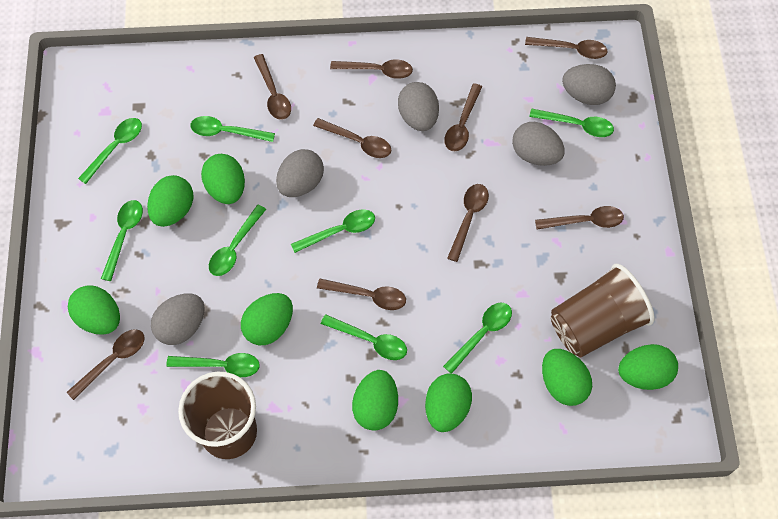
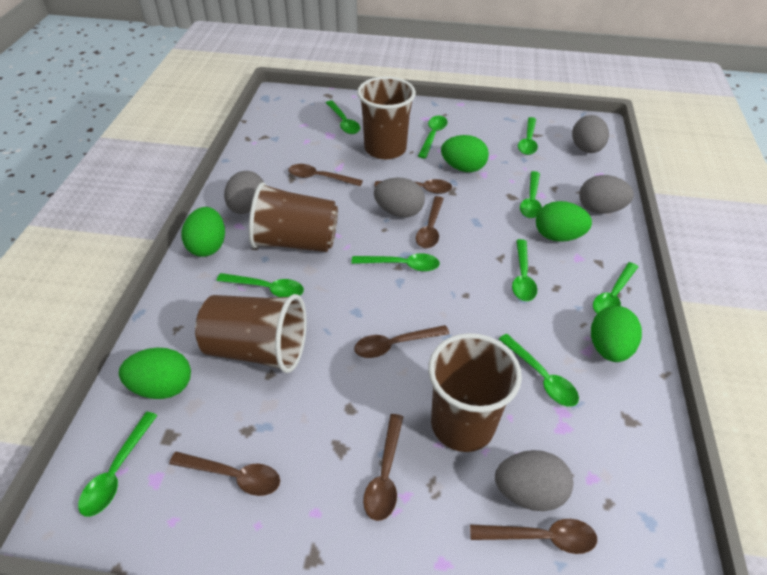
brown cup: [178,371,257,459] [551,264,654,358] = 2 -> [195,294,307,373] [249,183,338,252] [357,76,416,159] [428,333,522,452] = 4
brown spoon: [67,329,145,400] [254,54,291,120] [313,118,391,158] [317,279,406,310] [330,59,413,79] [444,83,482,151] [447,184,489,262] [525,37,607,59] [535,206,624,229] = 9 -> [169,451,280,496] [288,164,363,186] [354,325,449,358] [363,414,403,521] [375,179,452,194] [416,196,444,248] [470,519,597,554] = 7
green egg: [68,285,120,335] [147,175,194,227] [201,154,245,204] [241,293,293,345] [352,370,398,431] [425,373,472,432] [542,349,592,406] [618,344,678,390] = 8 -> [119,348,191,399] [181,207,225,257] [441,135,489,172] [536,201,592,242] [591,306,642,362] = 5
green spoon: [78,118,142,184] [101,200,143,281] [166,353,260,377] [190,116,275,142] [209,205,266,276] [291,209,375,253] [321,314,407,360] [443,303,512,374] [529,109,614,137] = 9 -> [78,412,158,517] [216,273,304,297] [326,100,360,134] [351,254,440,271] [418,116,448,158] [499,334,579,407] [512,239,537,301] [518,117,538,155] [520,171,542,218] [593,262,638,314] = 10

